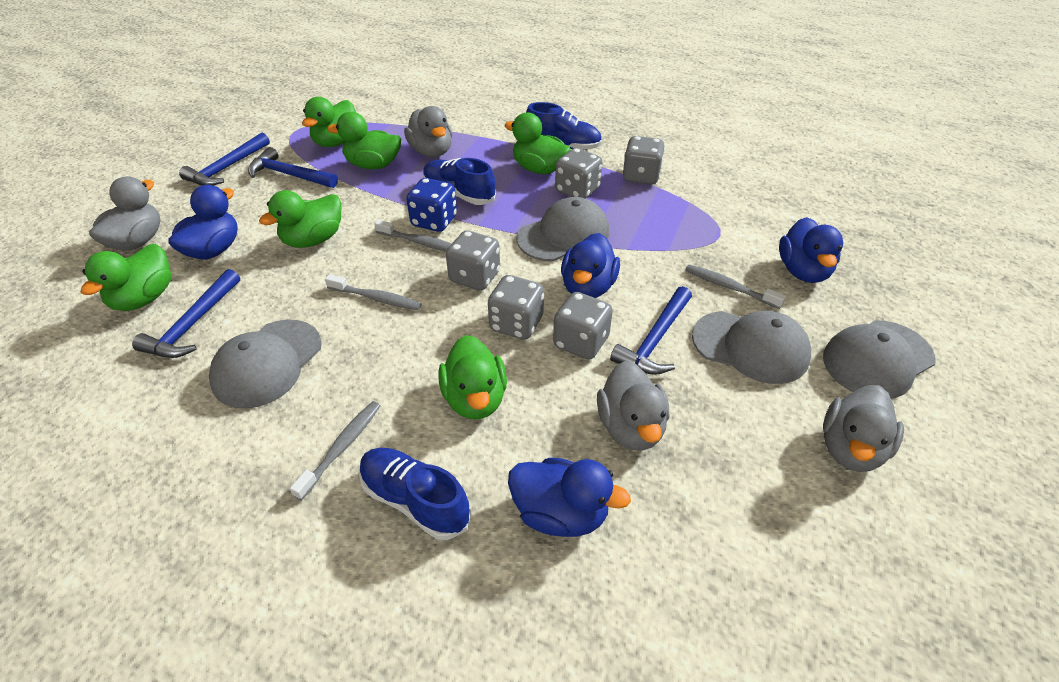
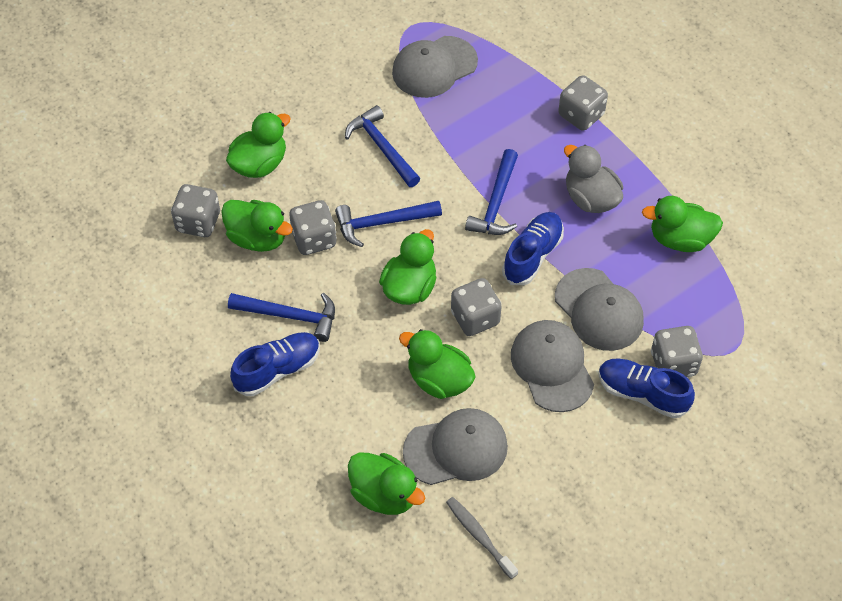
blue dice: [406,178,457,232] = 1 -> none = 0
blue duck: [168,185,238,260] [508,458,631,537] [561,233,620,298] [779,217,843,283] = 4 -> none = 0
grey duck: [89,176,160,251] [404,106,452,157] [597,361,669,451] [823,385,904,472] = 4 -> [564,145,623,213] = 1
grey toothbrush: [290,401,381,501] [325,274,422,310] [374,220,452,252] [685,265,786,309] = 4 -> [446,497,518,579] = 1

